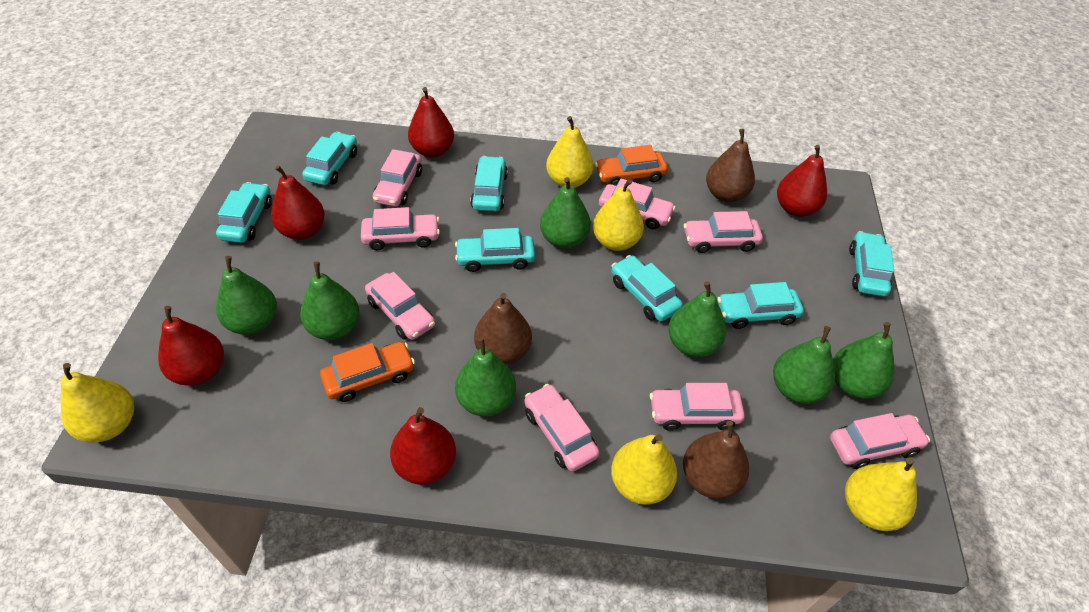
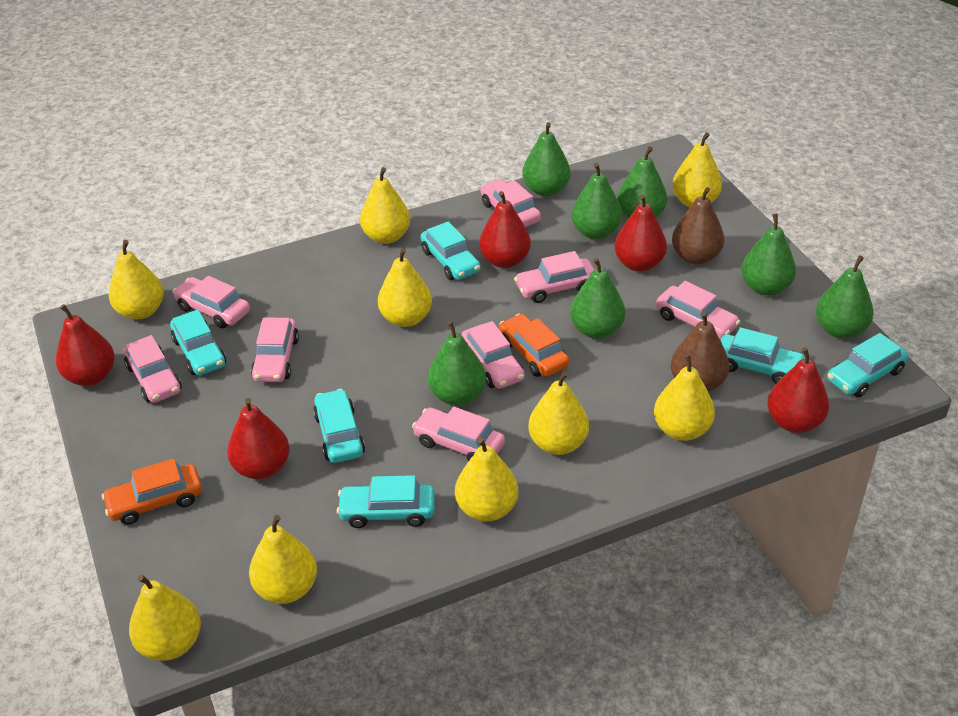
brown pear: [474,293,532,364] [683,421,749,499] [706,129,755,202] = 3 -> [671,312,729,392] [672,187,725,265] = 2
turquoise car: [216,182,272,243] [302,132,357,185] [455,228,535,272] [470,156,508,212] [611,255,683,322] [717,282,804,329] [849,231,894,297] = 7 -> [170,310,226,375] [313,389,365,463] [336,475,435,528] [420,221,481,280] [720,327,805,384] [827,333,909,397] = 6
yellow pear: [61,363,134,443] [546,116,593,188] [593,179,644,251] [611,434,677,505] [845,458,917,531] = 5 -> [109,240,164,319] [129,574,201,661] [249,515,317,604] [360,167,410,244] [378,248,432,327] [455,438,518,522] [529,371,589,455] [654,354,715,441] [672,132,722,207] = 9

